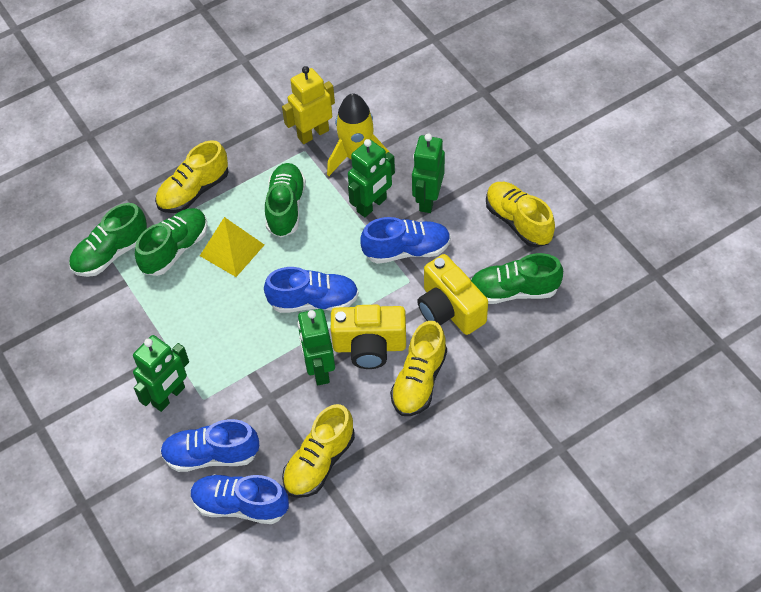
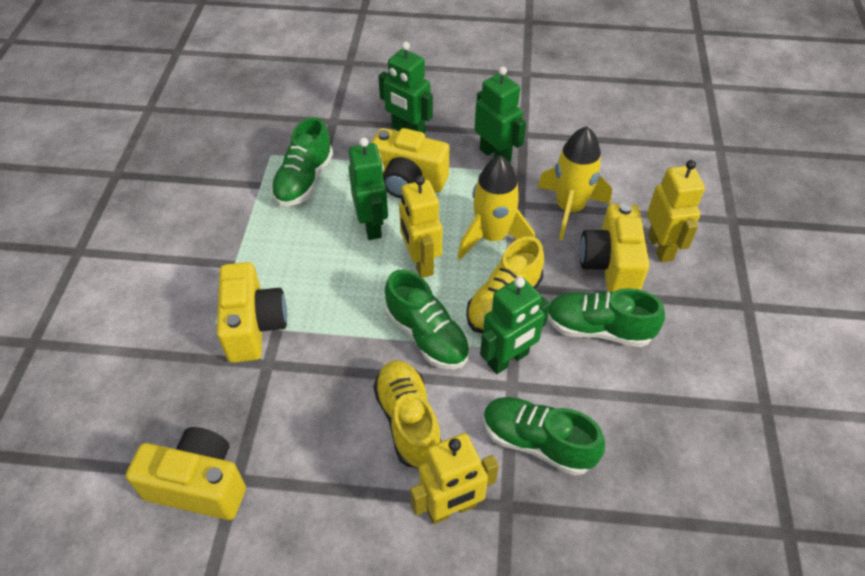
blue shoe: [160,419,259,472] [190,474,289,524] [264,267,359,313] [360,217,451,264] = 4 -> none = 0
yellow camera: [331,305,406,369] [417,254,488,335] = 2 -> [126,427,246,520] [217,262,287,363] [371,128,450,198] [580,203,650,292] = 4
yellow pyramid: [200,217,264,277] = 1 -> none = 0
yellow robot: [282,66,335,144] = 1 -> [399,176,443,278] [410,433,499,524] [647,160,705,262] = 3
yellow rocket: [327,93,389,176] = 1 -> [458,155,535,259] [538,126,612,240] = 2
yellow shoe: [155,140,229,213] [282,404,355,498] [390,321,447,416] [486,182,555,247] = 4 -> [373,360,442,468] [466,236,544,334] = 2

